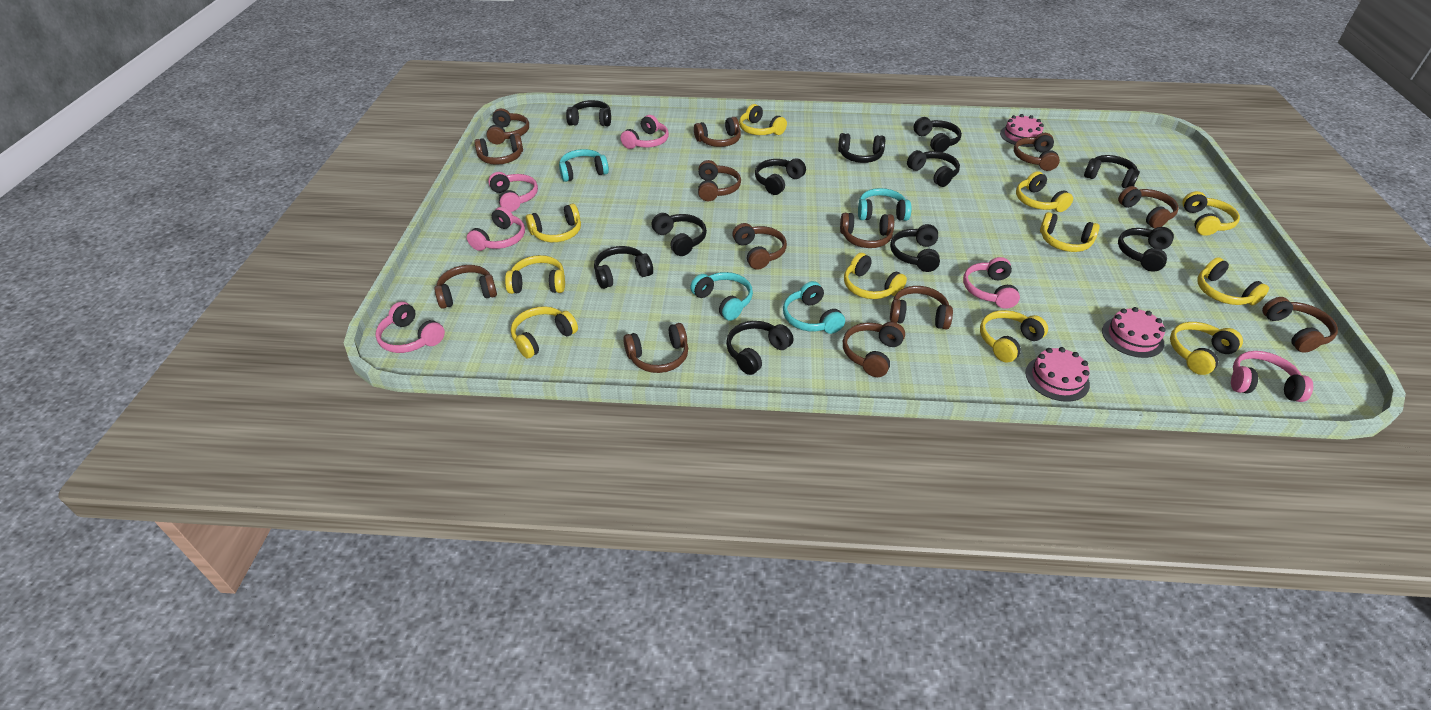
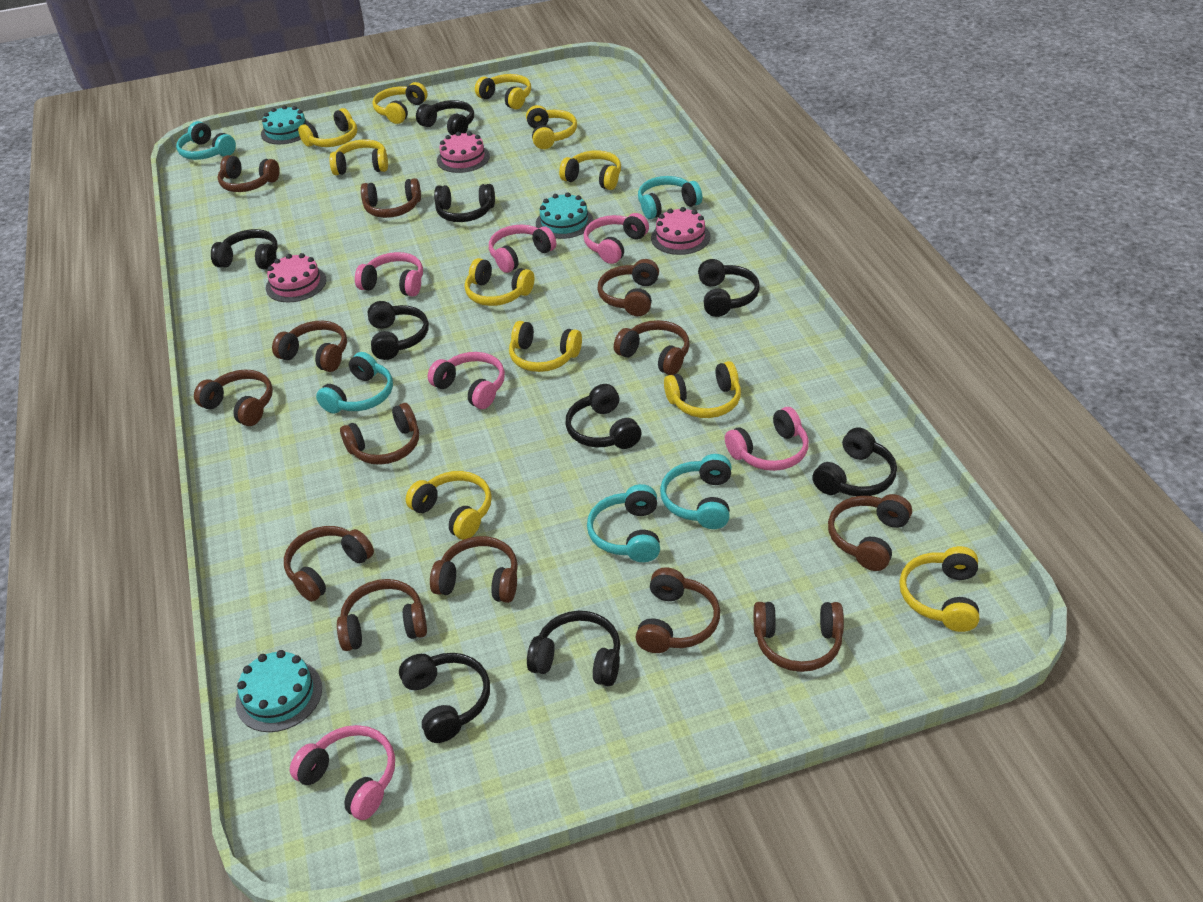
black headphones: [566,100,611,126] [594,246,653,289] [651,213,707,256] [726,321,794,375] [755,158,806,195] [838,133,885,163] [890,224,940,272] [907,150,960,187] [914,117,962,152] [1084,155,1140,188] [1118,227,1174,272] = 11 -> [211,229,278,269] [368,301,429,360] [399,653,490,743] [416,100,474,135] [434,184,495,222] [527,611,620,686] [565,384,641,449] [698,259,760,317] [812,427,897,496] = 9
turquoise cake: none = 0 -> [235,650,322,732] [261,105,310,144] [536,192,593,239] = 3
turquoise headphones: [559,149,609,182] [690,272,753,321] [783,281,845,334] [858,188,912,221] = 4 -> [176,121,236,160] [316,352,393,414] [587,484,660,562] [638,176,702,219] [660,454,732,529] = 5

